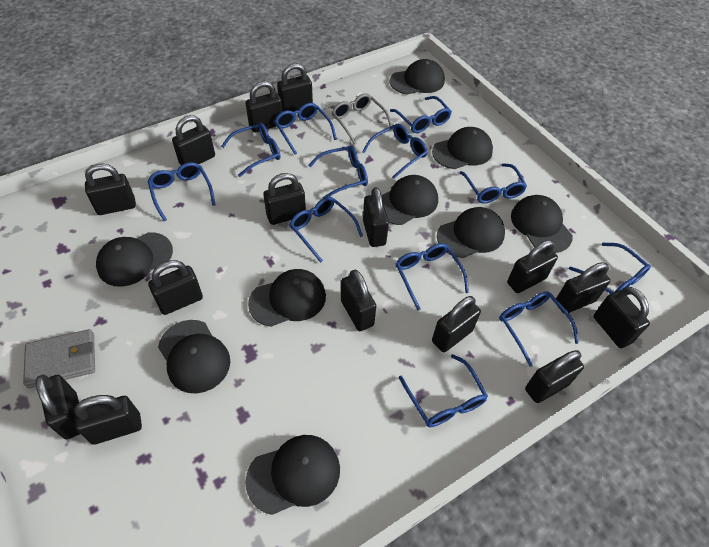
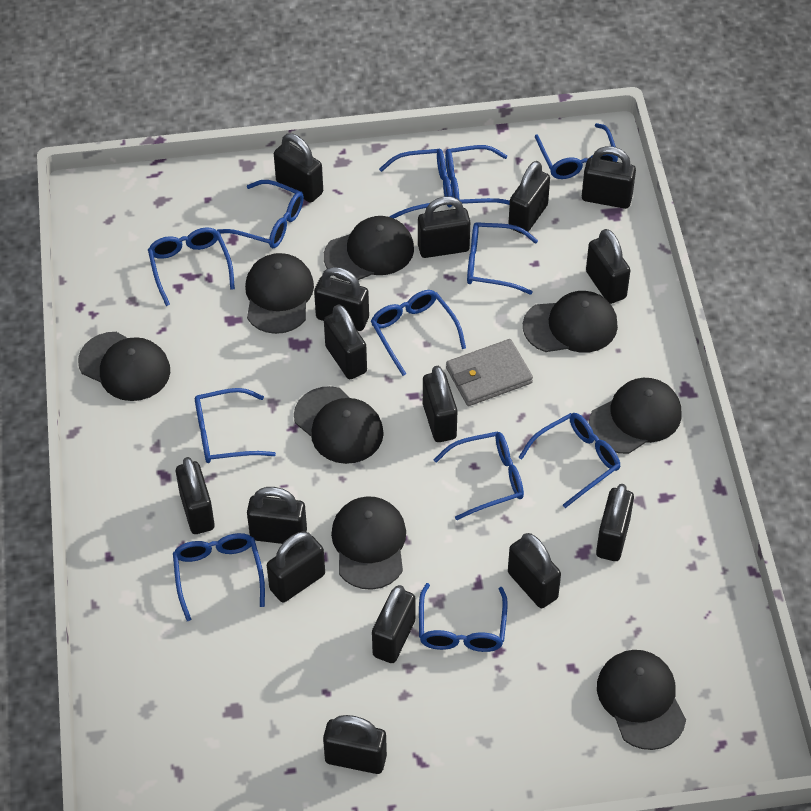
black cap: [96,232,173,287] [158,320,230,394] [245,435,340,515] [248,269,326,327] [382,175,438,225] [390,59,445,95] [432,127,493,169] [437,207,505,258] [511,195,573,253] = 9 -> [78,332,170,401] [245,253,314,334] [294,386,384,464] [324,216,414,282] [331,496,406,590] [523,291,618,353] [589,378,682,454] [597,650,686,750] = 8
grey glasses: [331,93,392,144] = 1 -> none = 0

